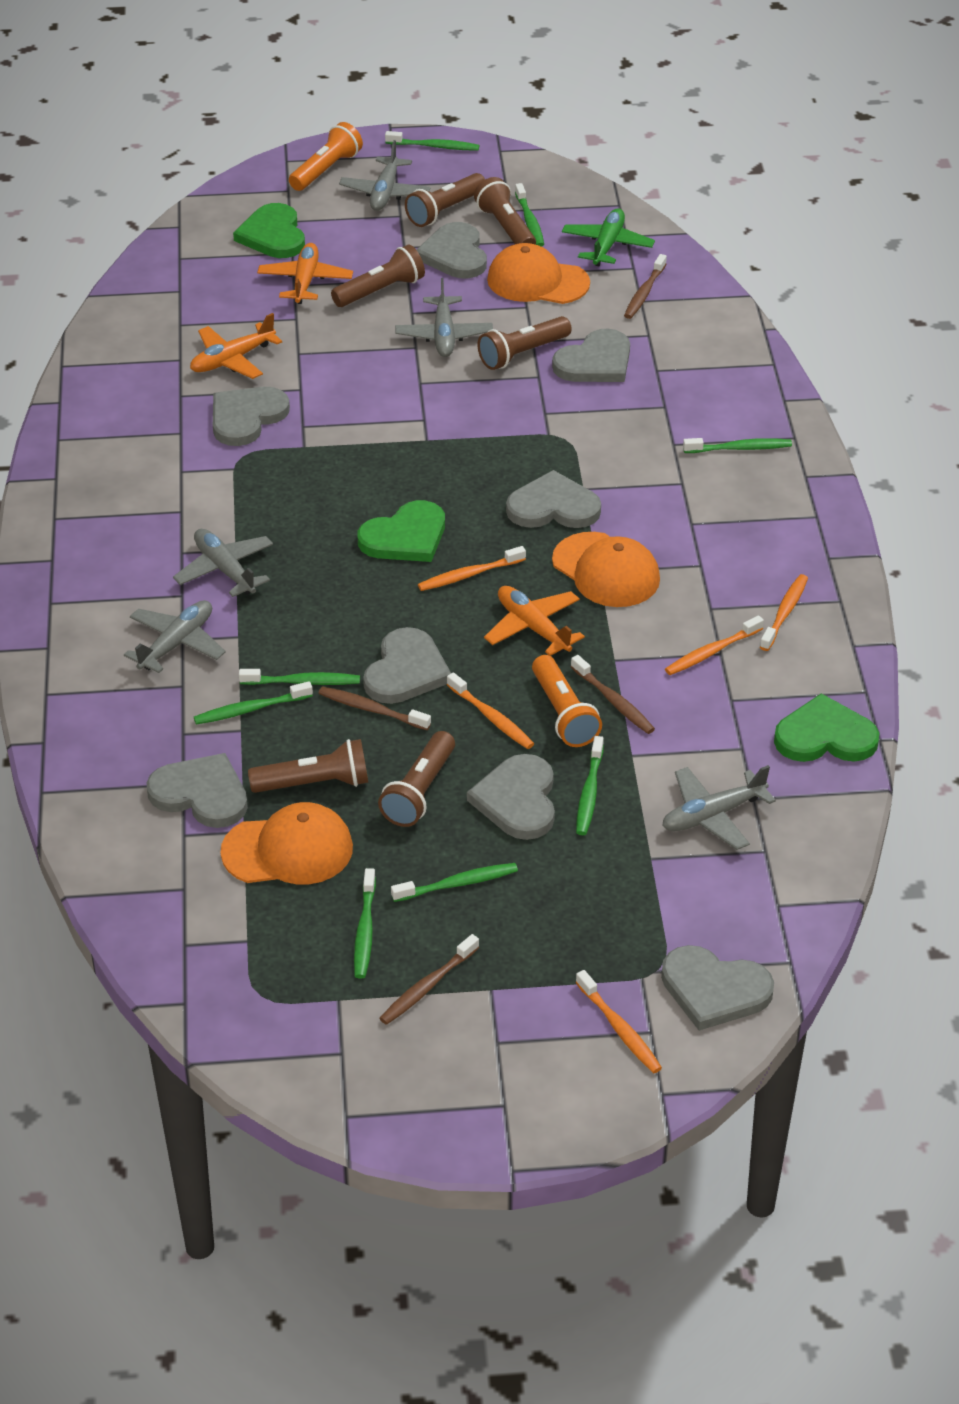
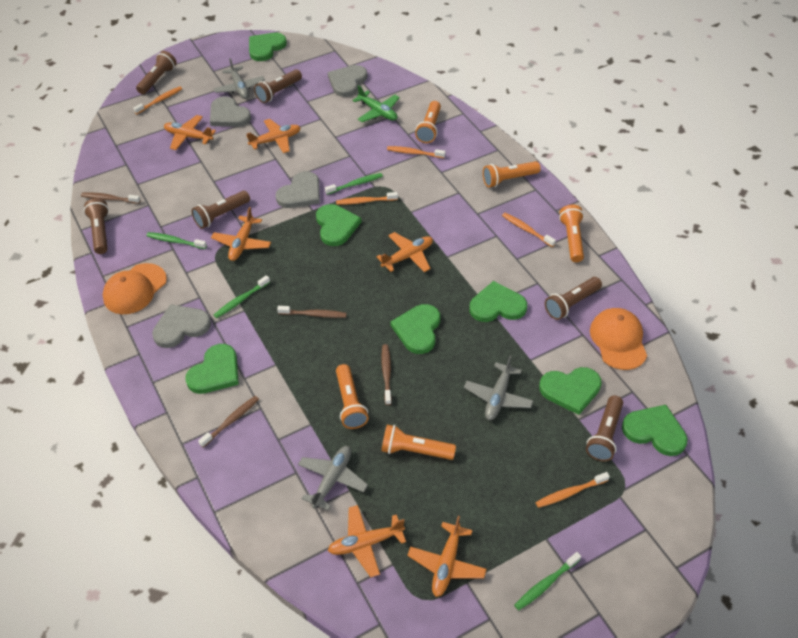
green heart: [233,203,305,258] [358,500,445,562] [774,693,879,762] = 3 -> [185,344,239,394] [249,33,287,61] [316,204,361,246] [390,304,440,354] [469,281,527,322] [539,367,602,415] [622,405,688,456] = 7
green toothbrush: [194,681,313,725] [239,669,360,685] [354,868,376,979] [385,131,479,151] [391,863,518,902] [515,183,544,247] [576,736,604,835] [683,438,792,453] = 8 -> [146,232,207,249] [214,275,270,318] [325,173,383,195] [514,552,581,611] = 4
grey heart: [146,753,248,828] [213,387,290,446] [363,627,451,704] [416,222,487,278] [467,754,555,840] [506,470,601,528] [552,329,630,382] [661,945,774,1031] = 8 -> [152,304,211,348] [210,96,251,127] [276,171,320,208] [328,65,368,97] = 4
grey plane: [124,600,226,673] [173,529,273,597] [339,140,431,211] [395,278,493,357] [662,765,776,850] = 5 -> [213,58,265,99] [298,446,368,510] [464,355,533,420] = 3
orange cap: [220,802,353,884] [487,243,590,304] [552,532,660,607] = 3 -> [103,263,167,314] [590,308,647,370] = 2
orange flashlight: [289,122,363,191] [532,655,602,747] = 2 -> [336,364,369,429] [381,425,456,460] [415,101,441,143] [483,161,541,187] [559,204,584,262] = 5
orange plane: [190,313,282,379] [257,243,353,304] [484,586,585,656] = 3 -> [164,115,216,150] [211,207,271,261] [246,119,301,153] [328,505,406,577] [377,232,433,272] [407,516,487,597] = 6

